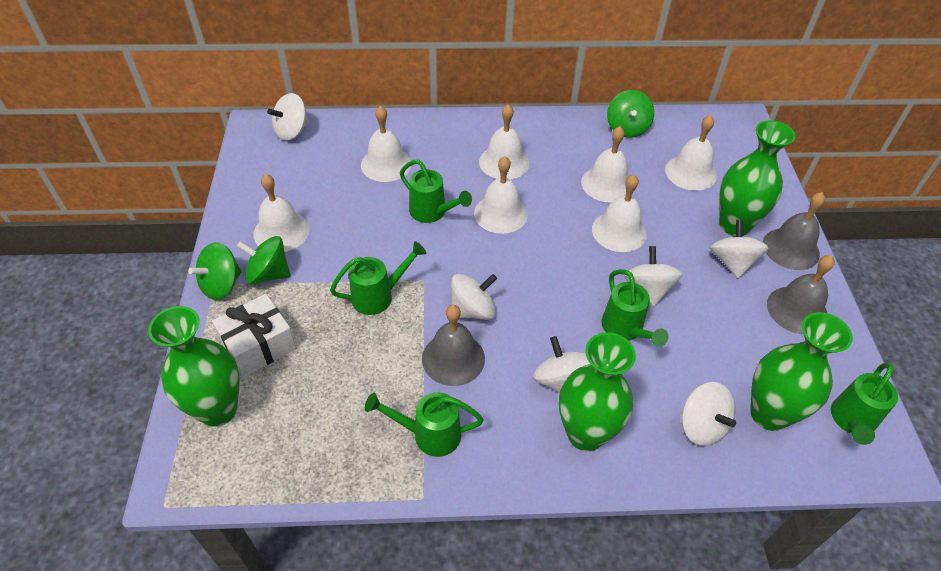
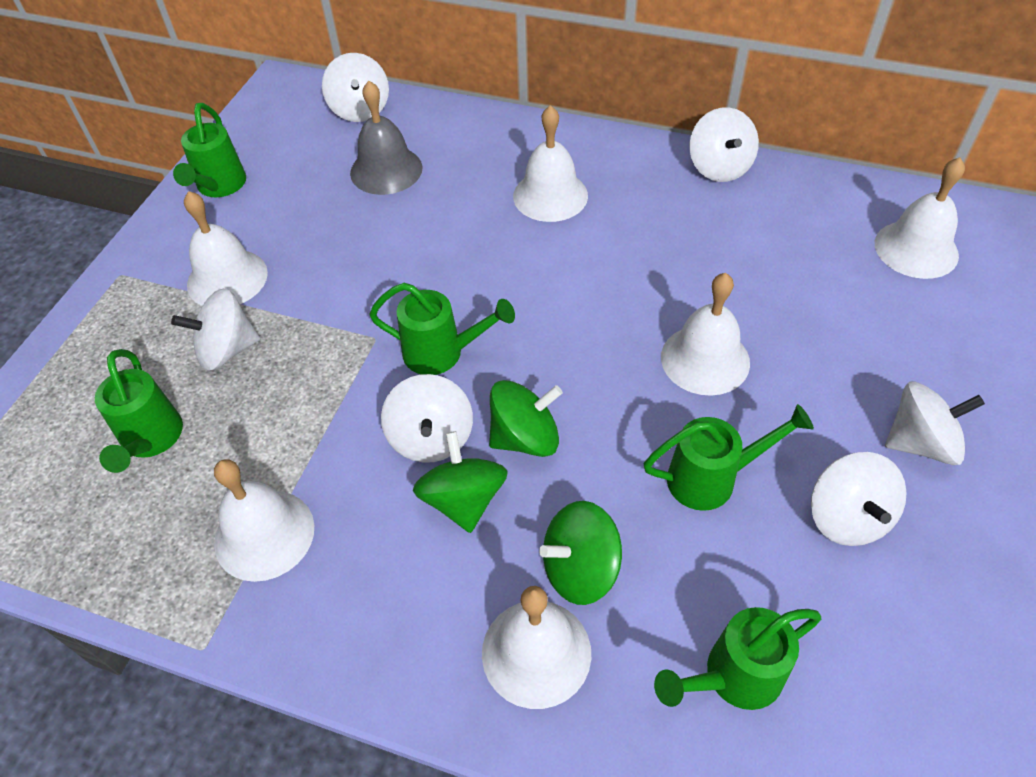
green vase: [148,306,239,427] [559,332,636,451] [719,120,795,236] [750,312,853,431] = 4 -> none = 0
grey bell: [422,305,485,386] [763,192,825,270] [767,255,835,334] = 3 -> [350,81,422,195] = 1
white bell: [253,174,309,252] [361,106,411,182] [474,156,528,234] [479,104,529,180] [581,126,629,202] [592,174,647,252] [665,115,717,191] = 7 -> [184,191,268,306] [214,459,314,582] [482,586,591,709] [513,105,588,222] [661,273,750,396] [875,157,965,279] = 6
white gift: [212,294,296,377] = 1 -> none = 0

